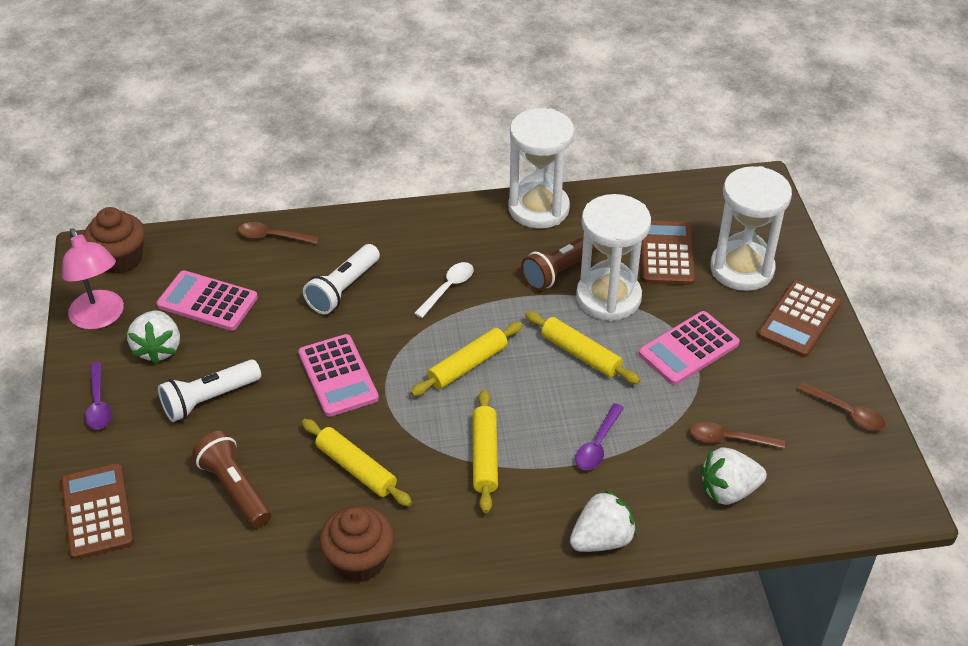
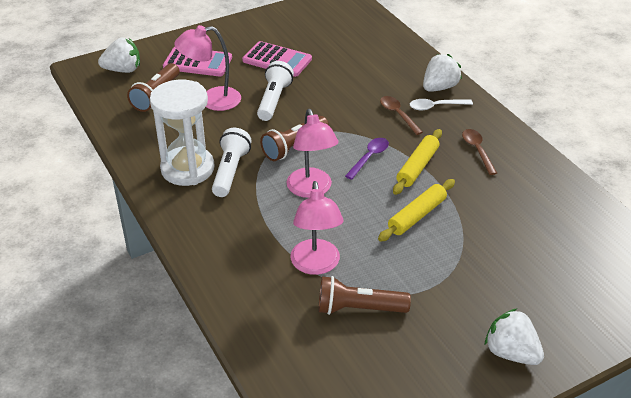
brown calculator: [61,463,134,560] [641,221,695,285] [758,281,841,357] = 3 -> none = 0
brown cupcake: [84,207,145,274] [320,506,394,583] = 2 -> none = 0
brown flashlight: [192,431,272,528] [521,236,599,291] = 2 -> [127,63,179,112] [260,116,329,161] [319,276,411,315] = 3
brown spoon: [238,222,319,244] [690,422,785,449] [798,383,886,431] = 3 -> [380,96,423,135] [462,129,497,175] = 2
pink calculator: [156,270,258,331] [298,334,379,417] [639,311,740,385] = 3 -> [163,47,232,76] [242,41,312,77] = 2
pink lamp: [62,228,124,330] = 1 -> [174,25,241,111] [286,109,338,198] [290,181,343,275] = 3
purple spoon: [85,362,112,429] [575,403,624,470] = 2 -> [345,138,389,180] = 1
white hourglass: [509,108,574,229] [576,194,651,321] [710,166,792,291] = 3 -> [150,80,214,186] = 1
yellow rolling pin: [302,419,412,506] [411,322,523,396] [473,389,498,513] [525,311,640,384] = 4 -> [378,179,455,242] [393,129,442,195] = 2

